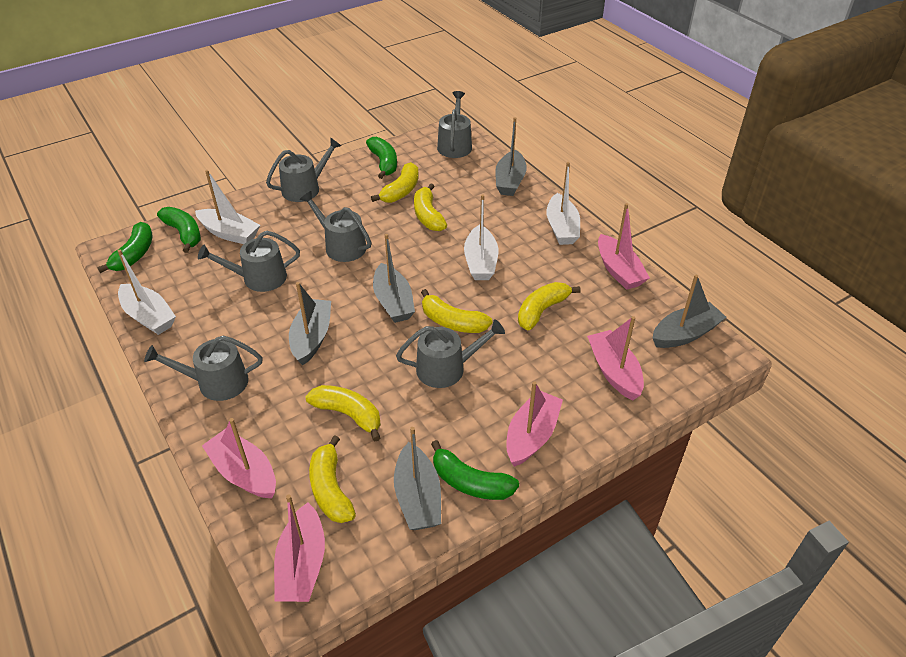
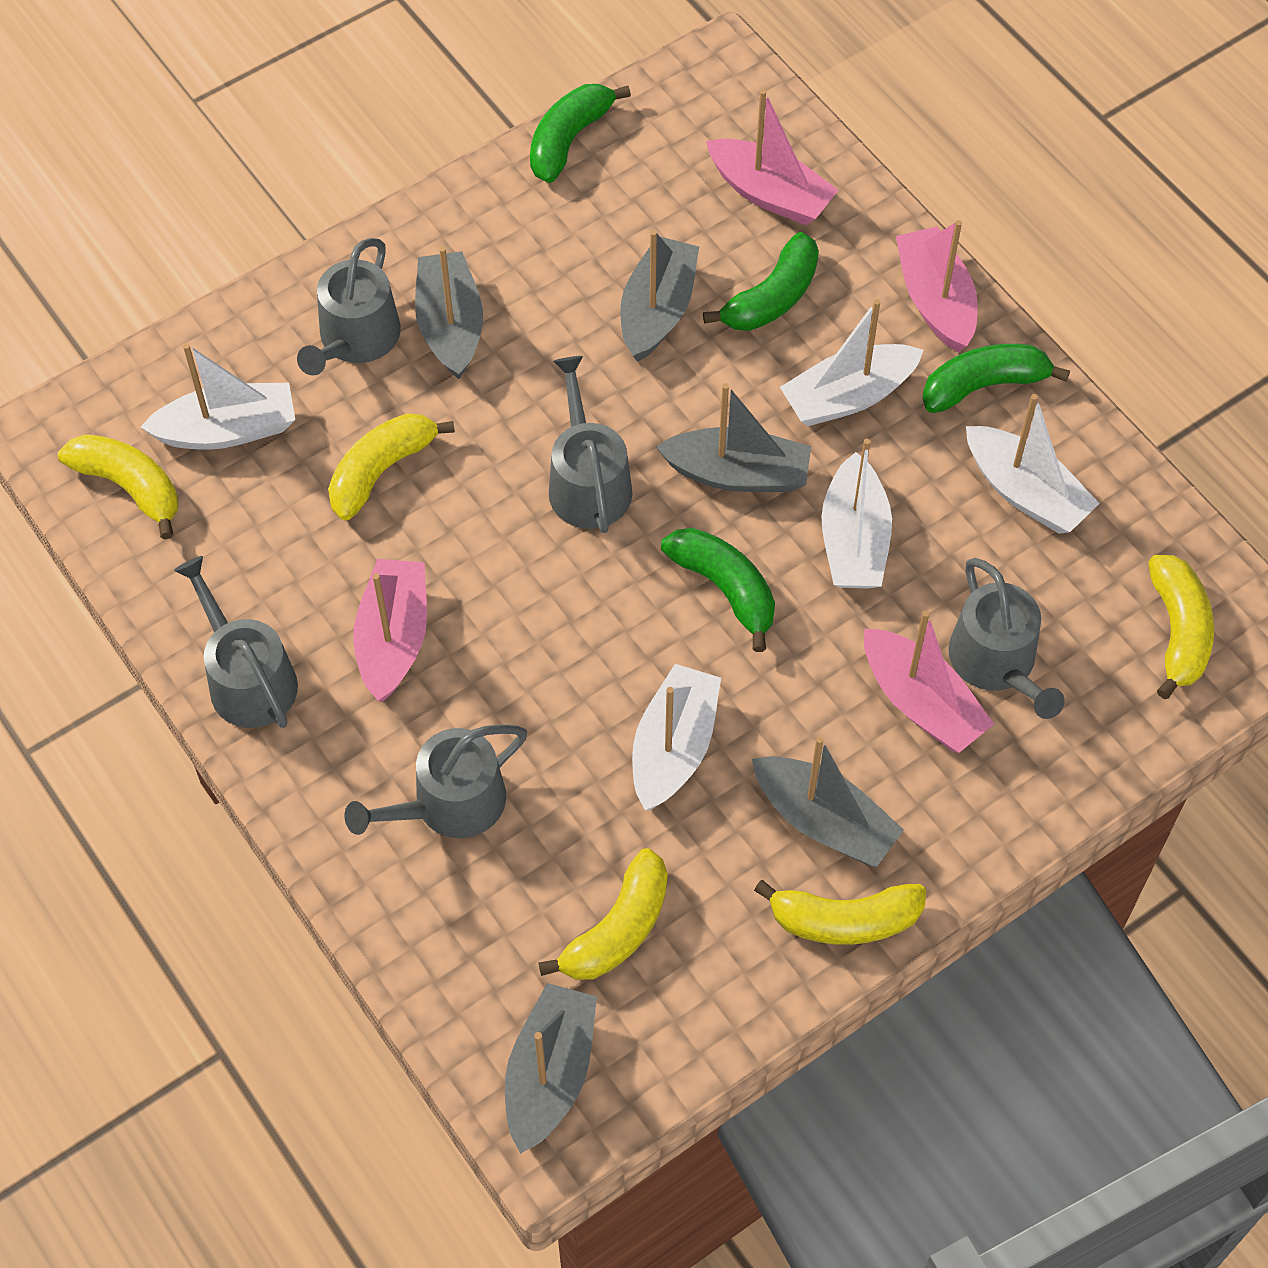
grey watering can: [144,335,263,401] [198,231,300,292] [266,137,341,202] [300,191,371,262] [396,319,505,388] [437,91,472,158] = 6 -> [174,556,298,728] [297,238,401,375] [344,724,527,838] [549,356,633,533] [948,558,1065,719] = 5
pink boat: [202,418,276,498] [274,495,325,602] [506,381,563,467] [587,316,644,400] [598,203,650,290] = 5 -> [353,559,427,702] [706,89,839,225] [864,610,994,753] [896,220,978,352] = 4
white boat: [118,250,176,335] [195,170,260,244] [464,195,498,280] [546,162,580,245] = 4 -> [140,343,295,450] [632,664,721,811] [780,299,923,426] [821,439,892,588] [966,394,1100,534] = 5
yellow banana: [305,385,381,441] [309,435,356,523] [371,162,418,203] [414,183,447,231] [421,289,492,333] [518,282,581,330] = 6 -> [58,434,178,539] [328,413,455,520] [538,848,668,980] [754,880,926,945] [1148,555,1214,699] = 5

